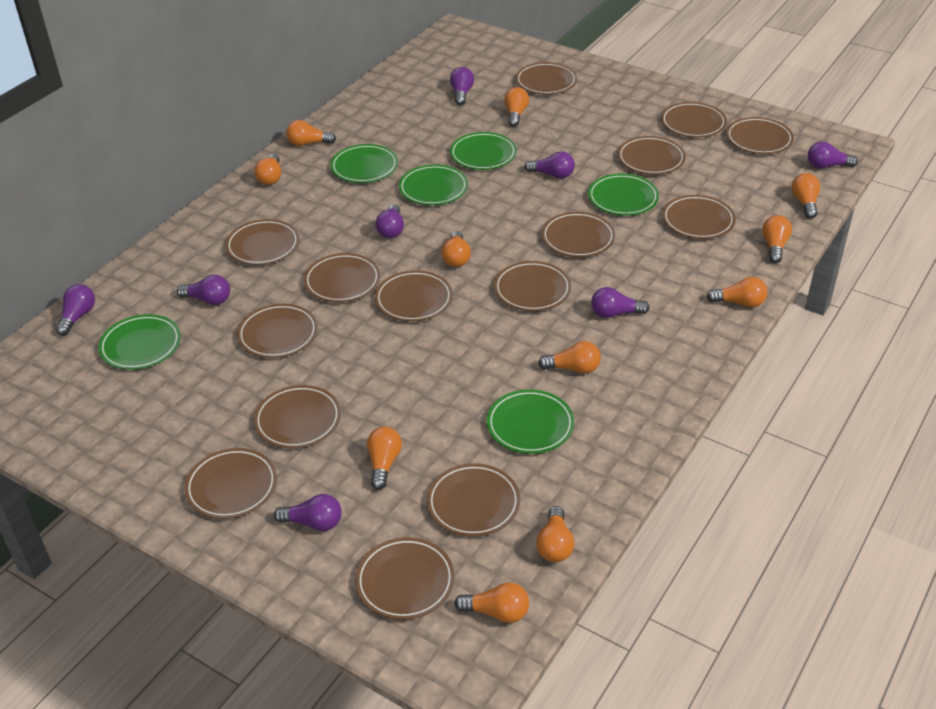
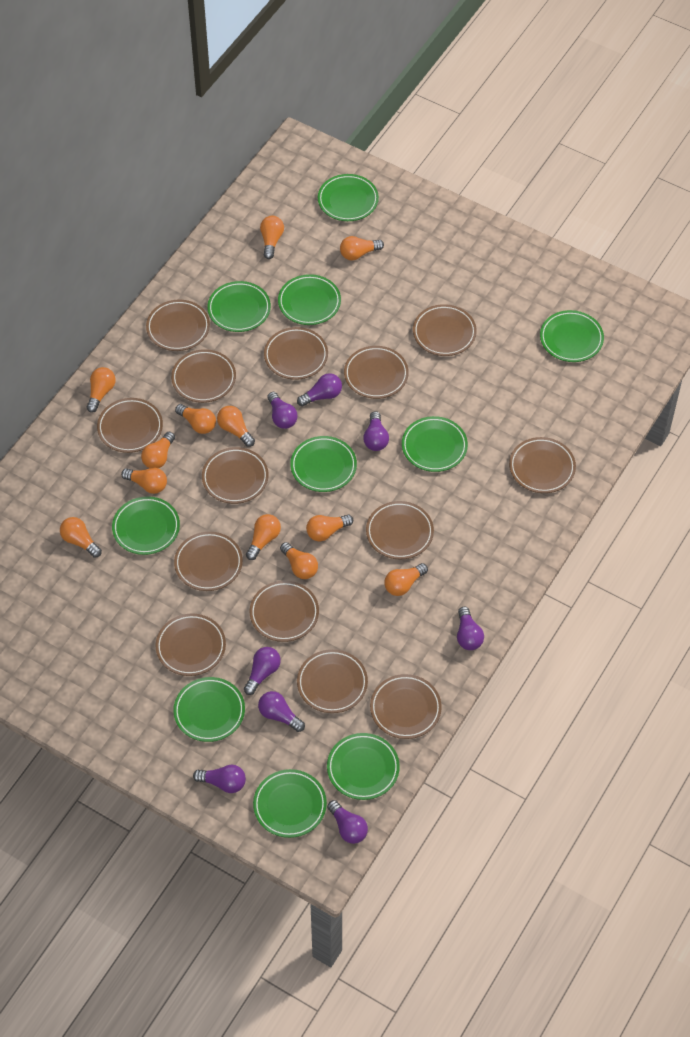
brown plate: [184,448,277,519] [225,219,299,265] [237,304,318,358] [254,385,341,448] [304,253,380,302] [355,537,454,620] [375,270,453,321] [427,463,520,537] [494,261,571,311] [516,62,577,94] [542,212,615,257] [617,136,686,175] [661,102,727,138] [662,195,736,239] [726,117,794,154] = 15 -> [97,398,163,453] [146,300,210,351] [156,613,226,676] [171,349,236,403] [174,532,243,591] [202,447,269,504] [250,580,319,642] [264,327,328,380] [297,649,368,713] [344,346,409,399] [366,501,434,559] [370,674,442,739] [413,304,477,356] [509,437,576,493] = 14
green plate: [98,314,181,370] [330,144,398,183] [399,164,468,205] [450,132,517,170] [487,389,574,454] [588,174,659,216] = 6 -> [112,496,180,555] [173,677,245,742] [207,281,271,332] [253,769,327,838] [278,274,341,325] [290,436,357,492] [318,174,379,221] [327,733,400,800] [402,416,468,472] [540,310,604,362] = 10
orange light bulb: [254,154,281,185] [286,120,336,146] [367,427,402,490] [441,231,471,267] [454,582,529,623] [504,87,529,127] [536,506,574,562] [538,341,601,374] [707,277,768,308] [762,215,792,263] [791,173,820,219] = 11 -> [60,517,102,558] [87,367,116,413] [121,468,167,494] [141,432,175,468] [175,404,216,434] [217,406,255,447] [246,514,281,560] [260,216,284,259] [280,542,318,579] [306,515,353,541] [340,236,384,261] [384,563,428,596] = 12

